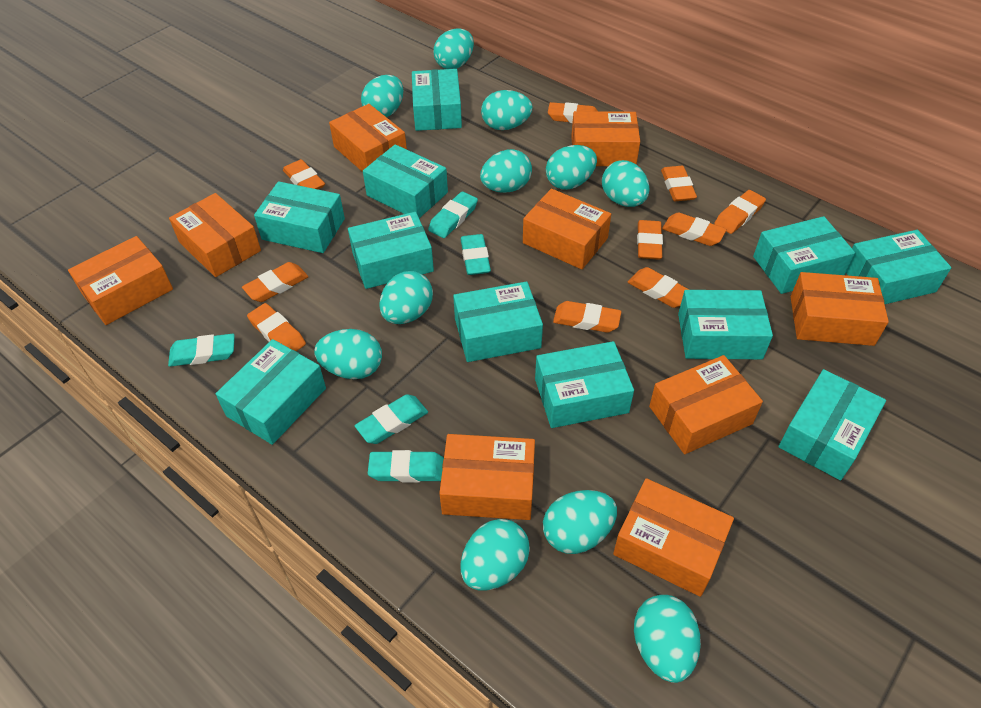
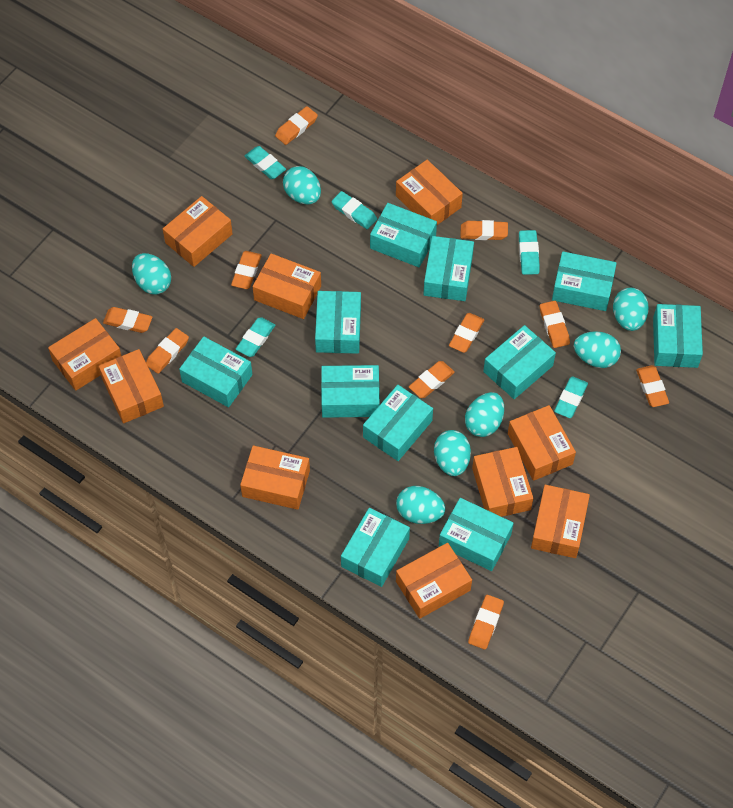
orange box: [68,236,173,325] [169,193,261,277] [329,104,407,172] [439,434,535,520] [523,189,611,270] [571,111,640,166] [613,478,734,597] [649,355,763,454] [790,272,889,346] = 9 -> [48,318,121,391] [99,349,164,424] [163,196,233,267] [240,445,310,510] [253,253,321,319] [396,160,463,225] [396,543,472,619] [472,447,534,517] [508,405,576,481] [531,485,590,558] = 10
turquoise egg: [314,329,382,379] [361,75,403,117] [379,271,433,324] [433,28,474,69] [461,519,530,591] [480,149,532,193] [481,90,533,130] [543,490,617,554] [546,145,597,190] [602,160,650,207] [634,595,701,683] = 11 -> [132,253,171,294] [283,166,321,205] [396,486,445,524] [434,430,471,476] [465,392,504,437] [574,331,621,368] [613,288,649,331] = 7

